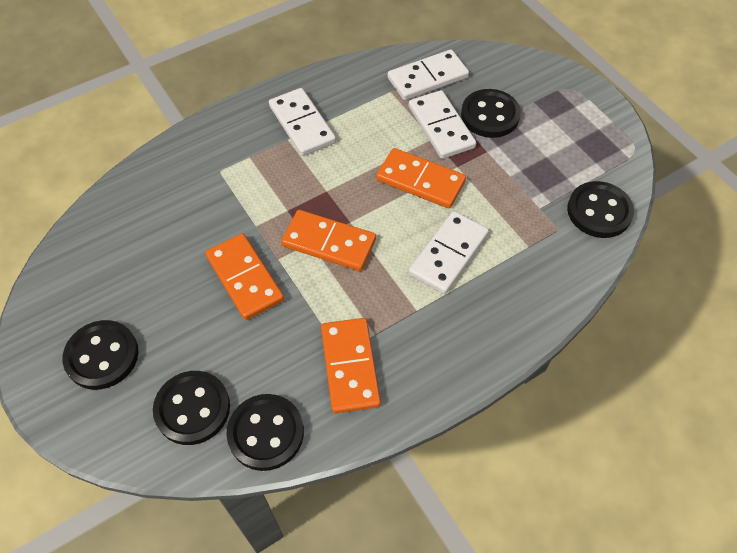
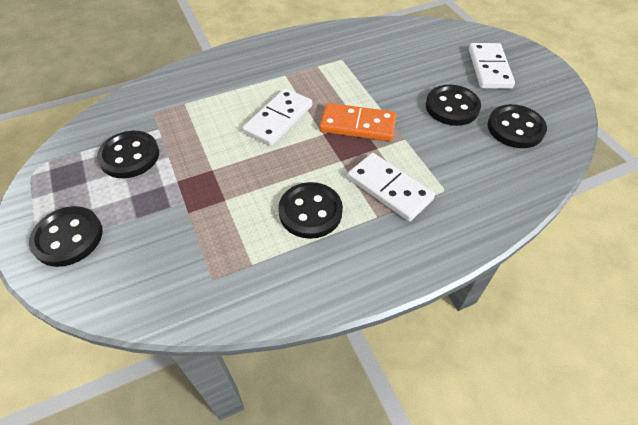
orange domino: [205,233,284,320] [281,210,376,271] [321,318,381,413] [376,148,466,208] = 4 -> [320,103,396,141] = 1
white domino: [269,88,336,156] [388,49,469,100] [409,90,476,159] [409,211,489,294] = 4 -> [242,88,312,146] [348,153,435,222] [469,43,515,89] = 3

